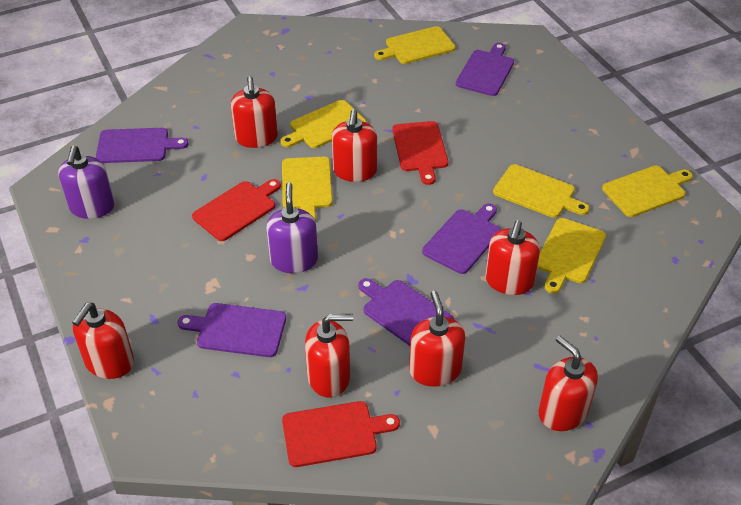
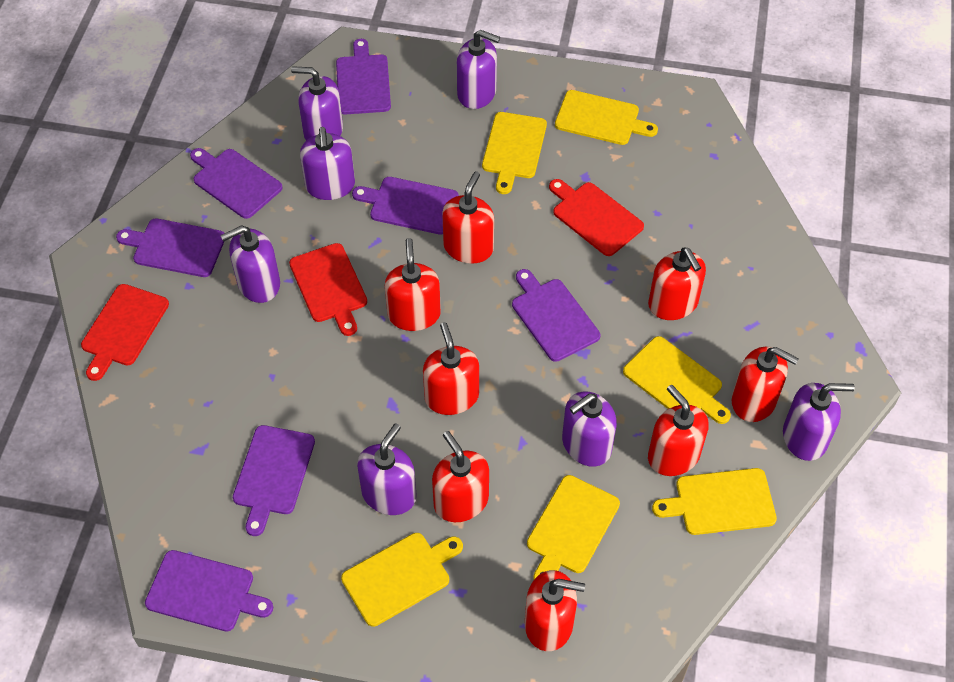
purple cutting board: [96,128,189,163] [178,303,286,357] [358,278,454,346] [422,203,501,274] [456,43,514,96] = 5 -> [116,218,225,277] [145,550,273,632] [190,148,283,219] [233,425,315,536] [336,39,391,114] [352,177,459,235] [512,269,600,362] = 7
purple soap dispenser: [58,146,115,219] [266,183,318,273] = 2 -> [220,225,280,303] [291,66,343,140] [300,127,355,200] [357,423,417,515] [457,30,500,109] [562,392,617,467] [783,383,855,461] = 7
red soap dispenser: [72,303,134,379] [231,76,278,148] [305,314,353,397] [332,109,377,182] [409,291,465,387] [485,220,540,295] [539,336,598,431] = 7 -> [385,238,441,331] [423,322,479,415] [432,431,489,522] [442,172,494,264] [525,570,585,651] [648,248,706,320] [648,385,709,476] [732,346,799,422] = 8

